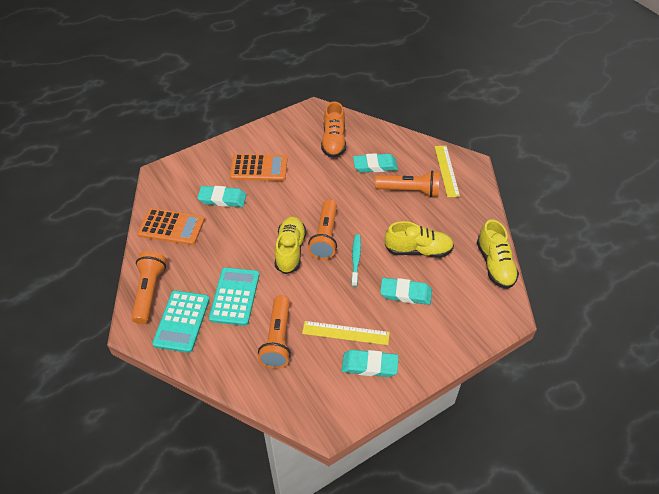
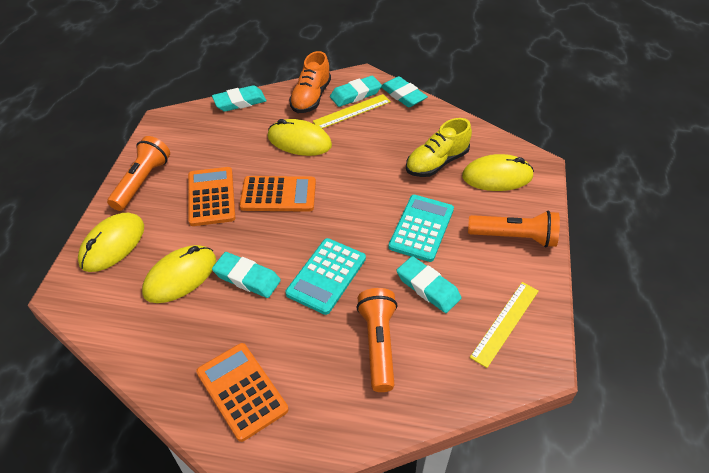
orange calculator: [137,208,205,245] [230,154,287,181] = 2 -> [188,167,235,226] [196,343,288,442] [240,176,316,212] = 3
orange flashlight: [132,251,166,324] [258,295,291,369] [308,199,337,260] [375,170,440,197] = 4 -> [107,136,170,211] [356,288,397,392] [468,211,560,248] = 3
turquoise eraser: [197,186,246,207] [341,350,399,377] [353,153,398,173] [380,278,432,305] = 4 -> [212,85,266,112] [212,252,281,298] [330,75,382,107] [381,76,428,107] [396,256,462,313] = 5
turquoise toothbrush: [351,234,361,287] = 1 -> none = 0
yellow mouse: none = 0 -> [78,213,144,272] [142,245,216,303] [268,119,332,156] [462,154,534,191] = 4
yellow shoe: [275,216,306,274] [385,221,454,258] [477,220,519,289] = 3 -> [406,118,472,177] = 1

